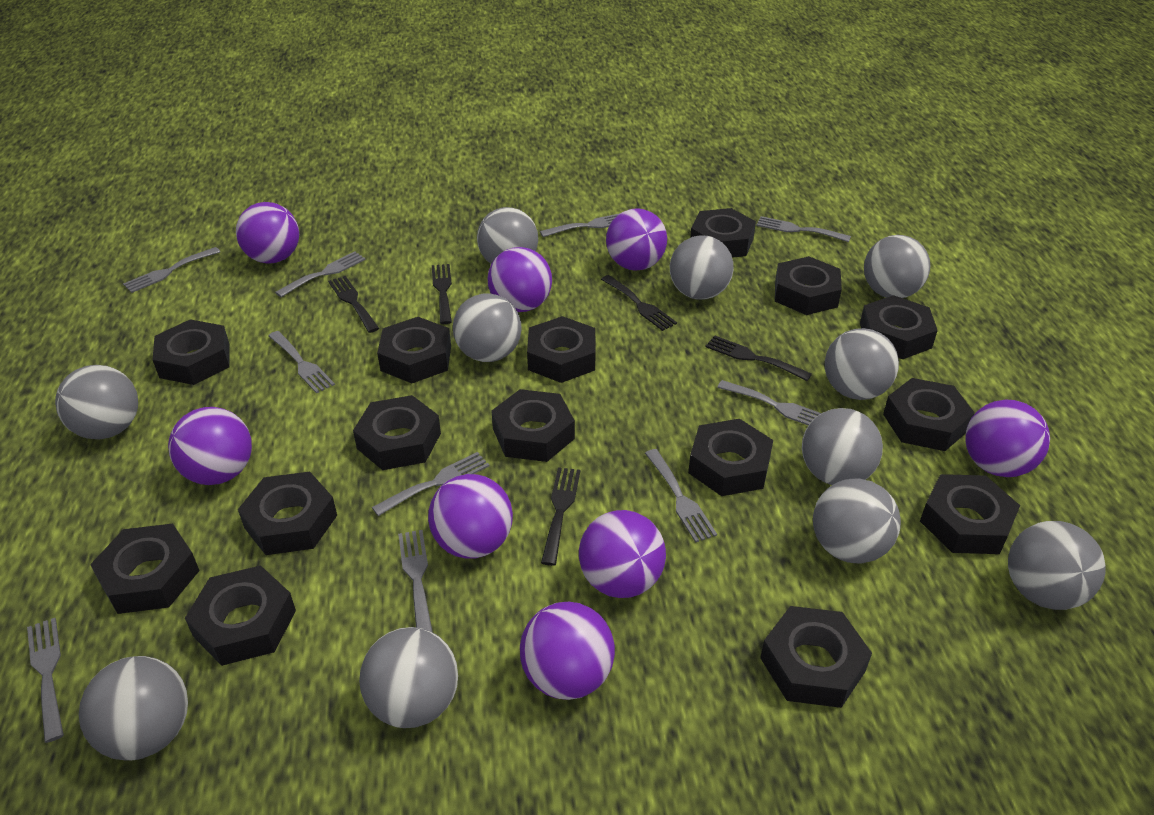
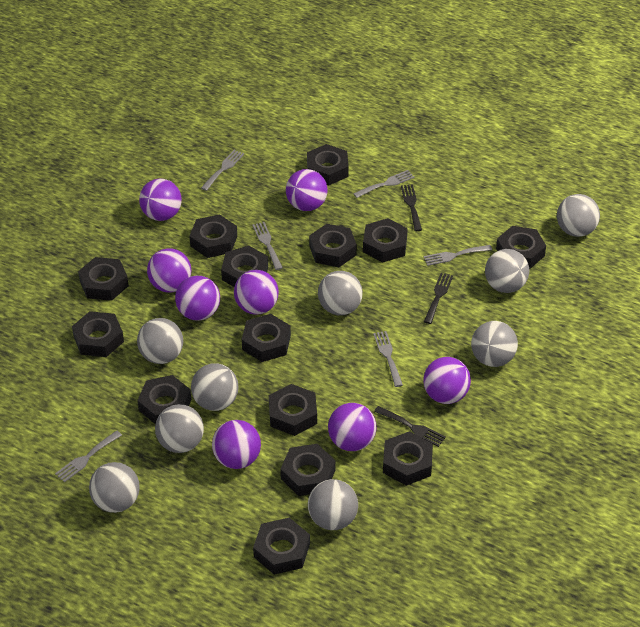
black fork: [328,276,379,333] [432,264,452,324] [541,467,580,566] [601,275,677,331] [706,335,812,381] = 5 -> [374,406,446,447] [401,184,422,231] [424,273,453,324] = 3
black nut: [90,524,200,614] [152,319,229,385] [185,566,296,666] [238,472,337,555] [353,395,441,470] [377,317,451,383] [491,389,575,462] [527,316,596,383] [688,419,773,496] [690,208,756,258] [760,606,872,708] [775,256,842,315] [860,295,938,359] [883,378,975,451] [920,474,1020,554] = 15 -> [72,311,124,357] [78,257,129,301] [137,375,191,425] [189,214,237,258] [221,246,268,287] [242,314,291,362] [253,518,310,575] [269,384,317,436] [280,444,336,496] [307,144,349,185] [309,224,357,267] [363,218,408,263] [383,431,433,486] [496,226,546,269] = 14
grey ball: [55,365,138,439] [79,656,188,761] [359,627,458,728] [453,293,522,362] [477,207,538,264] [670,235,733,300] [802,408,883,485] [813,478,901,563] [825,328,899,400] [864,235,930,298] [1008,521,1106,610] = 11 -> [89,462,140,513] [137,318,183,364] [155,404,204,453] [191,363,239,411] [308,479,358,530] [318,271,363,315] [471,321,518,367] [485,249,529,293] [557,194,600,237] = 9
grey fork: [27,618,64,743] [123,247,220,293] [268,331,335,393] [275,251,366,297] [372,452,489,516] [398,530,433,633] [540,213,620,237] [645,449,717,543] [717,380,822,425] [756,216,851,242] = 10 -> [55,431,122,482] [201,150,244,191] [252,222,283,270] [353,170,414,198] [373,331,403,387] [423,245,492,266] = 6

